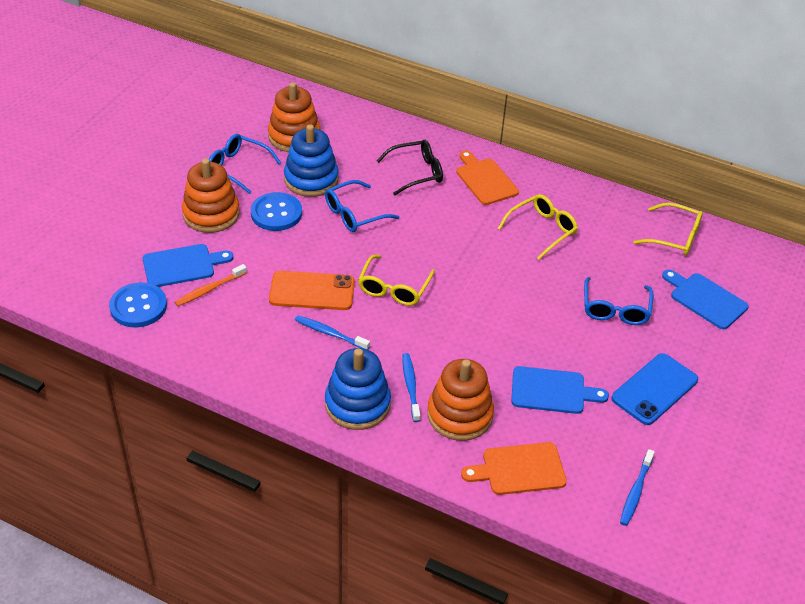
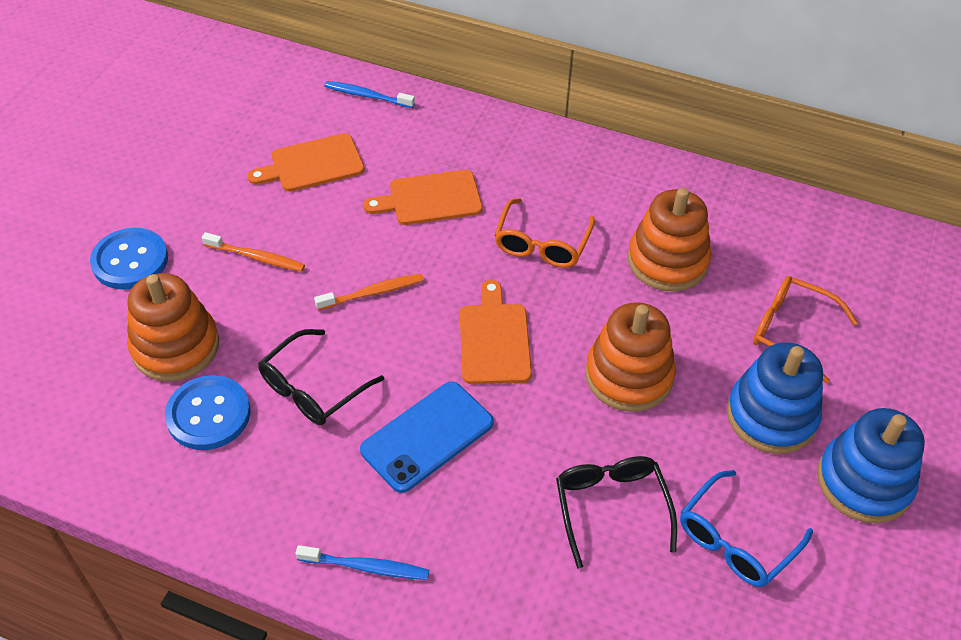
black glasses: [376,140,443,196] = 1 -> [258,329,384,425] [556,456,677,568] = 2
blue cutting board: [143,244,233,287] [511,366,609,414] [662,270,748,329] = 3 -> none = 0
blue glasses: [209,134,281,194] [325,180,399,232] [584,277,653,325] = 3 -> [680,470,813,587] = 1
blue toothbrush: [295,316,370,350] [402,353,421,422] [620,449,655,526] = 3 -> [295,545,429,580] [324,81,415,108] = 2
orange cutting board: [456,150,519,205] [461,442,567,495] = 2 -> [248,133,365,192] [364,170,482,225] [460,280,532,384] = 3
orange glasses: none = 0 -> [494,198,595,268] [753,276,858,383] = 2
orange phone: [269,271,355,310] = 1 -> none = 0
orange toothbrush: [175,264,247,306] = 1 -> [202,232,305,272] [314,273,424,310] = 2
yellow glasses: [358,255,435,306] [497,194,578,260] [633,203,703,256] = 3 -> none = 0

